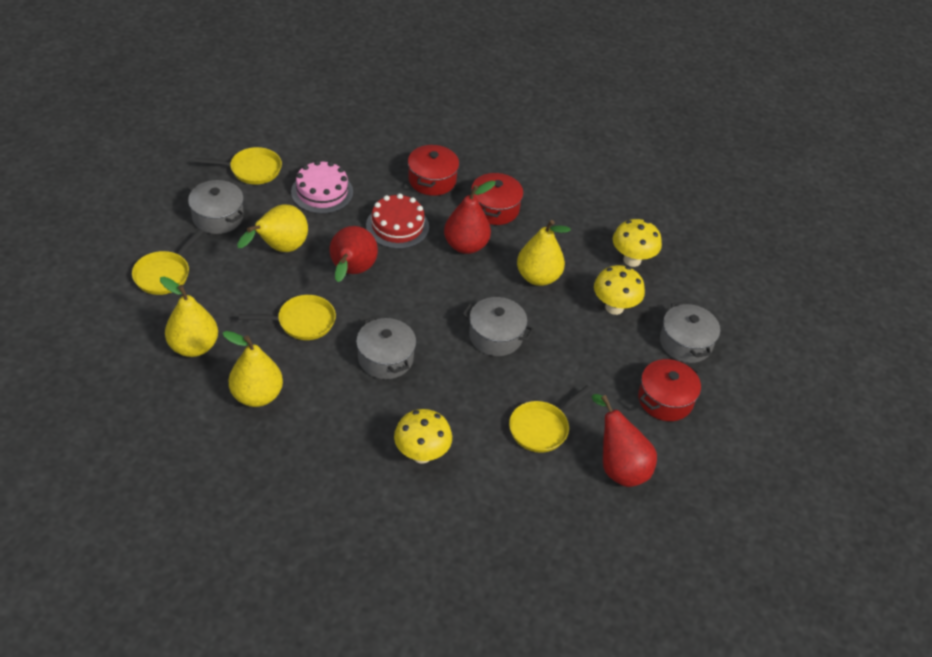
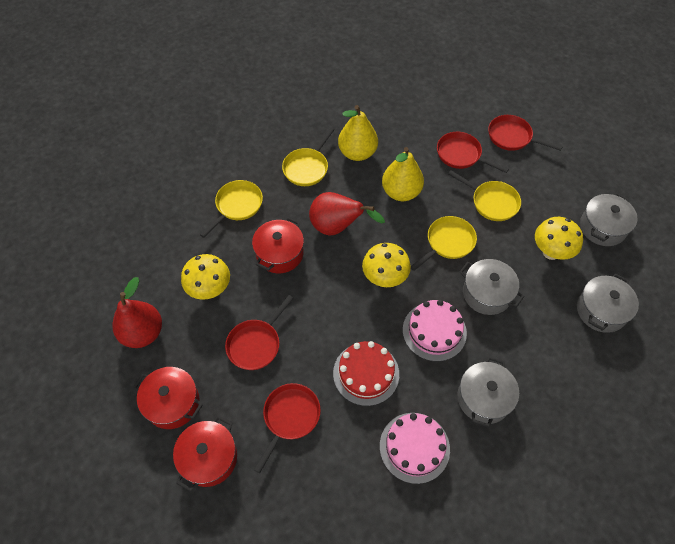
pink cake: [291,160,353,214] = 1 -> [380,413,450,484] [403,300,467,362] = 2
red pan: none = 0 -> [225,295,293,370] [254,383,321,473] [437,132,509,173] [488,115,562,151] = 4
red pear: [330,226,378,282] [444,180,496,254] [592,394,657,487] = 3 -> [112,277,162,348] [309,192,385,236] = 2
yellow pear: [160,277,218,357] [223,331,283,407] [237,204,308,252] [517,220,571,286] = 4 -> [338,105,378,161] [382,147,424,201] = 2

